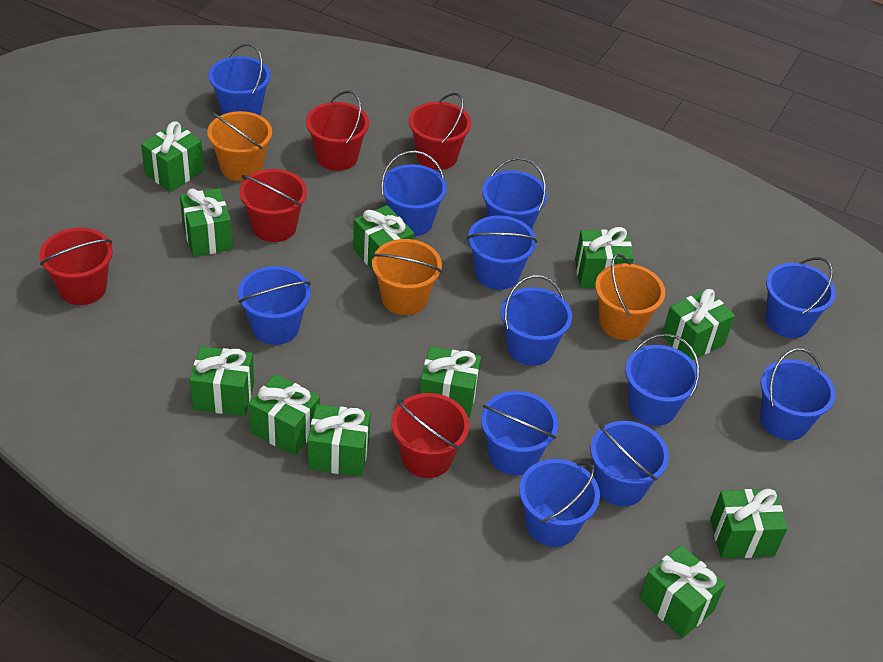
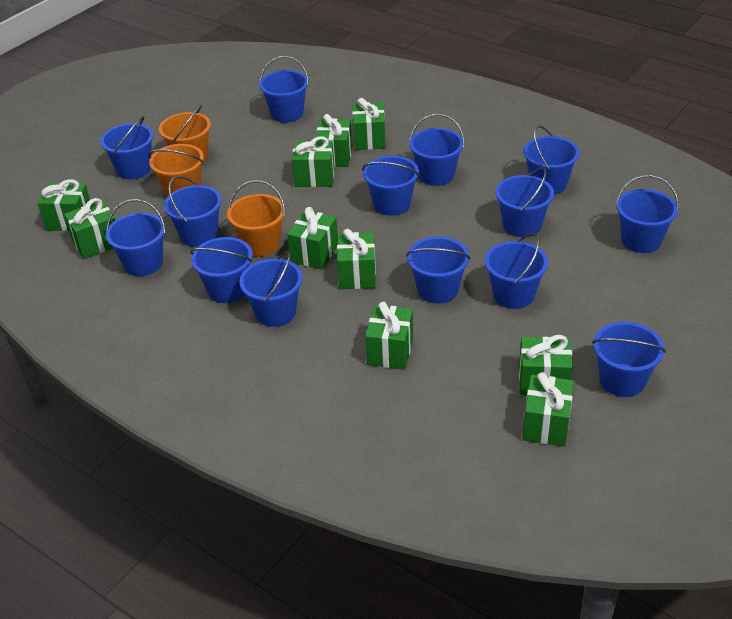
blue bucket: [208,43,271,115] [238,266,311,345] [381,151,447,236] [467,215,537,290] [481,391,558,475] [482,158,548,229] [501,275,572,366] [519,459,600,547] [590,421,669,506] [625,334,700,426] [760,348,835,441] [765,257,836,338] = 12 -> [100,116,153,179] [106,199,166,276] [164,176,222,247] [190,237,253,303] [239,251,303,327] [259,56,309,122] [362,156,420,216] [406,237,471,304] [409,114,464,186] [485,233,548,309] [495,167,554,237] [523,125,579,195] [592,322,666,397] [616,175,679,253] = 14
green gift: [141,121,204,192] [180,188,233,257] [190,346,254,416] [249,374,320,456] [308,404,371,477] [353,205,414,270] [419,346,481,418] [575,227,634,288] [639,545,725,638] [662,289,735,360] [710,489,788,558] = 11 -> [38,179,90,231] [64,198,115,259] [287,207,338,270] [292,136,335,187] [316,114,352,167] [337,229,376,289] [352,98,386,150] [365,302,413,370] [519,335,573,395] [522,372,574,447] = 10
red bucket: [39,228,113,305] [239,169,307,242] [306,91,369,171] [391,393,469,478] [409,93,471,170] = 5 -> none = 0

